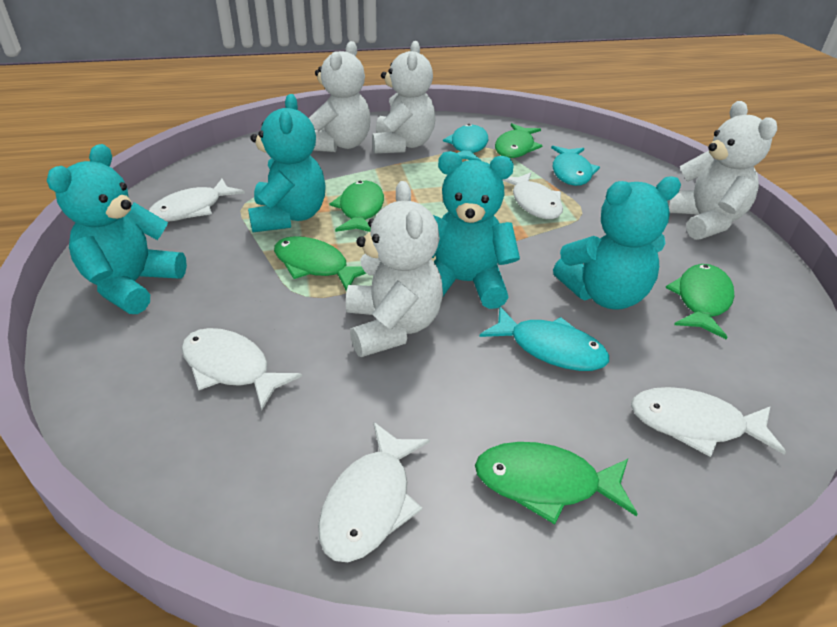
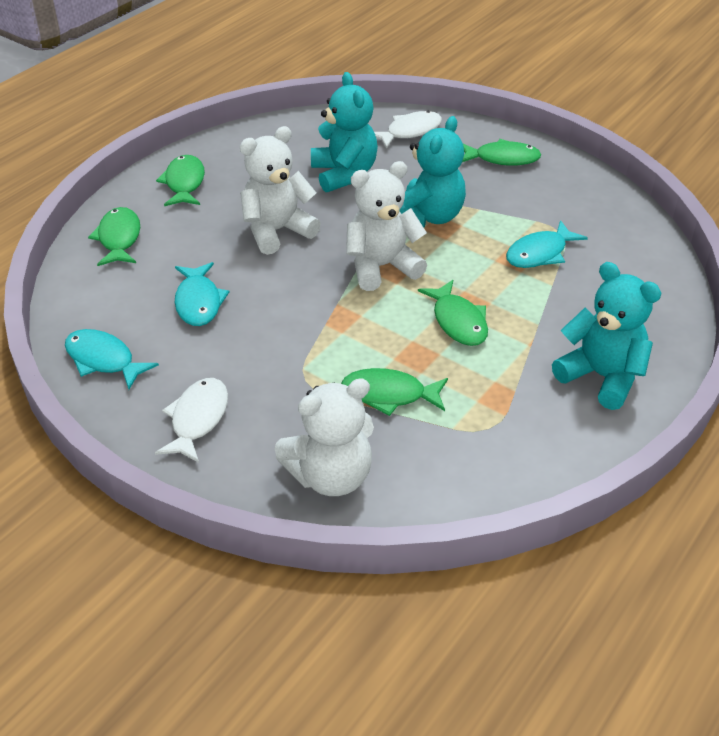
turquoise teddy bear: [47,144,187,314] [248,94,326,232] [432,151,520,309] [553,176,681,310] = 4 -> [311,72,378,192] [399,116,466,228] [552,262,661,410] = 3
white fish: [149,179,245,222] [182,328,302,411] [318,422,430,562] [502,172,563,219] [631,387,786,457] = 5 -> [155,378,228,463] [374,111,442,149] = 2
white teddy bear: [309,41,371,152] [346,181,443,357] [372,41,436,154] [667,101,777,240] = 4 -> [240,126,321,255] [275,378,374,496] [346,161,427,291] = 3

